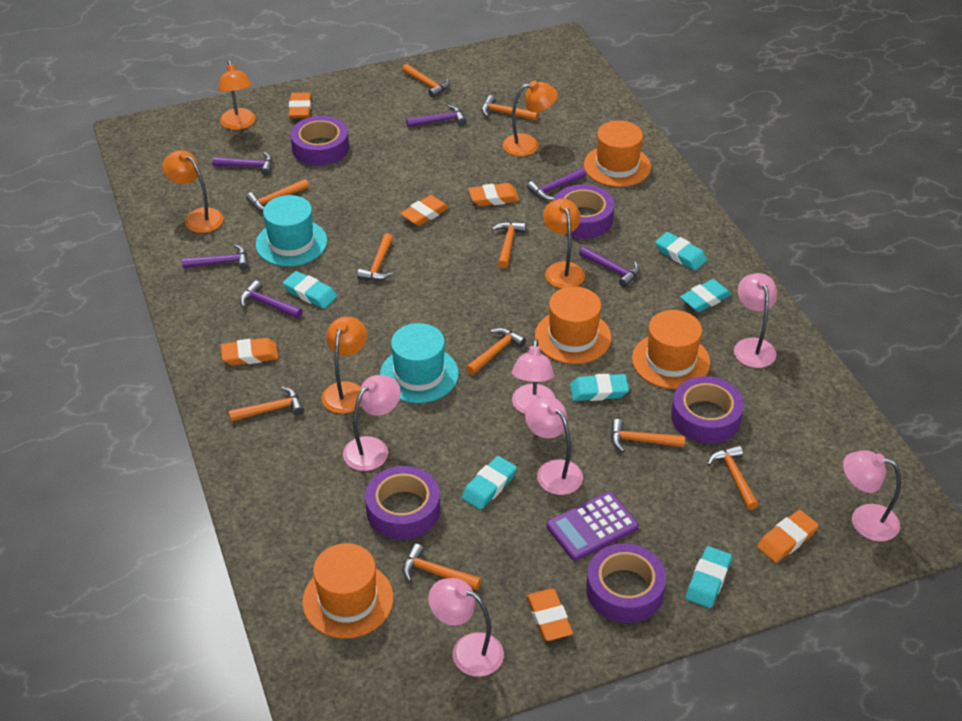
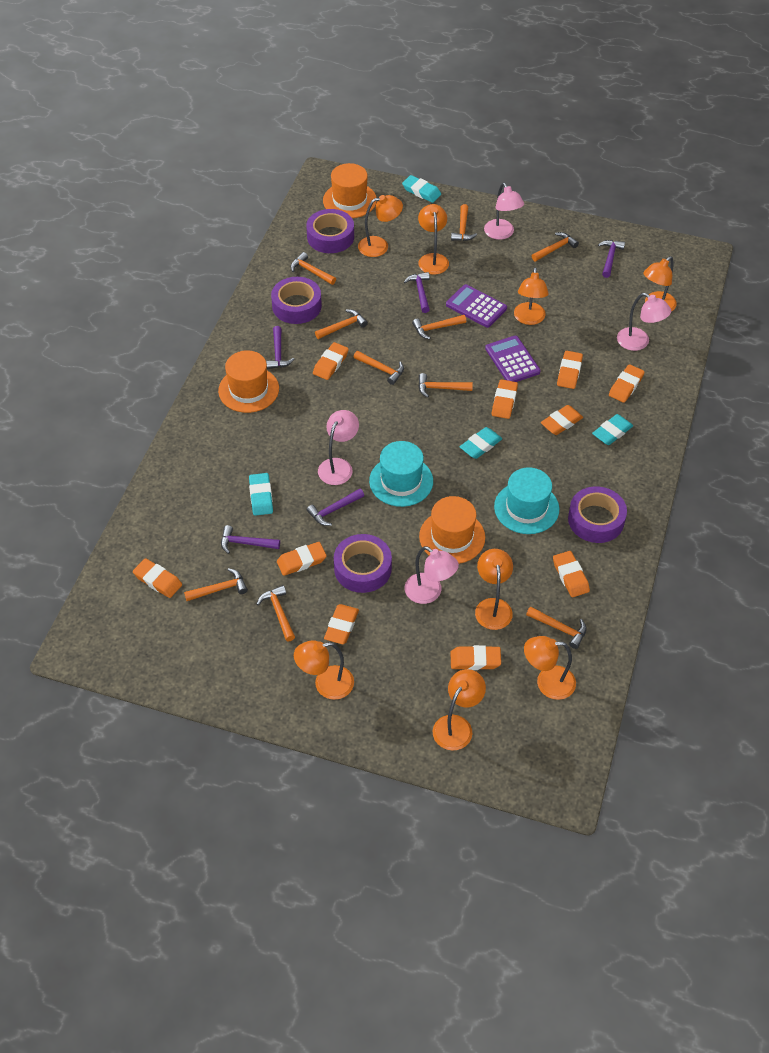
orange eraser: [221,338,278,366] [289,92,311,118] [400,195,449,226] [468,183,520,206] [526,589,573,641] [757,510,819,563] = 6 -> [133,558,182,598] [277,542,327,576] [313,342,349,380] [324,604,359,644] [450,645,501,670] [492,379,518,419] [541,405,583,435] [553,551,590,597] [557,351,583,389] [609,364,644,403] = 10
orange hat: [302,543,394,638] [535,286,612,364] [584,120,651,187] [632,310,710,389] = 4 -> [218,350,279,413] [323,163,377,218] [419,496,485,564] = 3
orange lamp: [162,150,223,233] [218,60,255,130] [322,317,367,414] [503,81,558,156] [543,199,585,288] = 5 -> [294,640,354,700] [358,195,403,257] [418,204,449,275] [433,669,486,750] [475,549,513,630] [514,267,549,325] [524,636,576,700] [643,256,677,312] = 8
pink lamp: [343,375,401,471] [428,578,504,677] [512,339,556,414] [525,397,583,495] [734,273,778,368] [843,450,901,542] = 6 -> [318,410,359,485] [405,546,459,604] [484,183,524,240] [617,293,671,351] = 4
purple calculator: [546,492,639,561] = 1 -> [446,284,507,328] [485,336,541,382] = 2
purple hammer: [182,244,249,270] [212,152,273,176] [240,280,303,319] [406,105,466,127] [527,168,587,200] [579,246,640,287] = 6 -> [221,525,280,554] [266,326,294,369] [307,489,364,526] [404,272,430,313] [598,240,625,278] = 5
purple tape: [290,116,349,166] [365,466,440,540] [554,184,614,239] [586,543,666,623] [671,376,744,444] = 5 -> [271,277,322,324] [306,209,354,253] [334,534,392,593] [568,486,627,543] = 4
turquoise eraser: [283,271,337,309] [462,456,517,510] [570,374,629,401] [655,232,707,270] [680,279,732,312] [686,546,732,608] = 6 -> [249,473,273,516] [402,175,441,203] [460,427,502,459] [592,414,633,445] = 4

